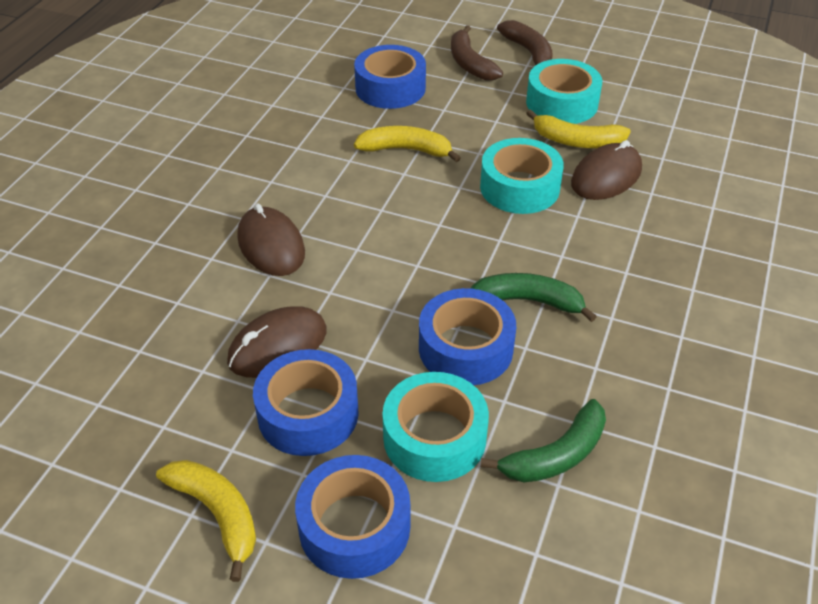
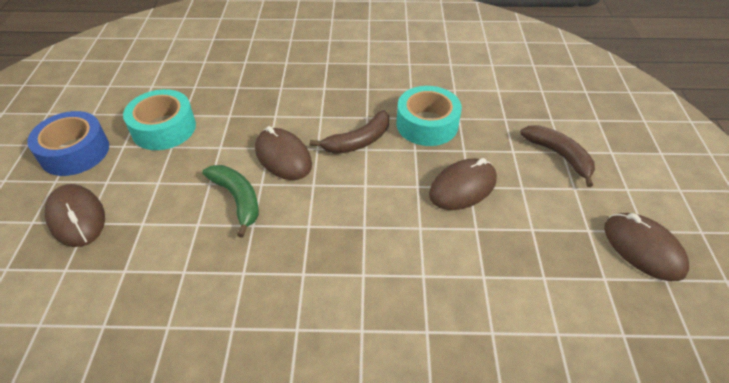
blue tape: [253,349,359,456] [295,455,410,579] [354,45,426,109] [419,288,516,385] = 4 -> [27,111,109,176] = 1
brown mouse: [227,306,326,378] [237,203,305,276] [571,140,642,200] = 3 -> [45,184,105,247] [255,126,312,180] [429,158,497,210] [604,213,689,281] = 4
green banana: [471,273,597,322] [481,399,606,482] = 2 -> [202,165,259,238] = 1
turquoise tape: [383,372,489,482] [480,138,564,214] [526,59,602,124] = 3 -> [123,89,196,150] [396,86,462,146] = 2
yellow banana: [156,460,256,582] [354,126,461,162] [526,109,631,148] = 3 -> none = 0

